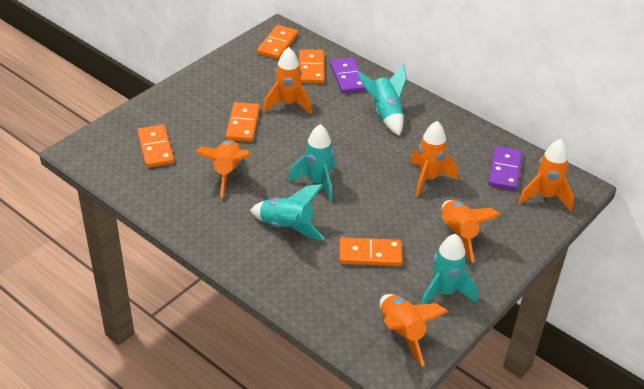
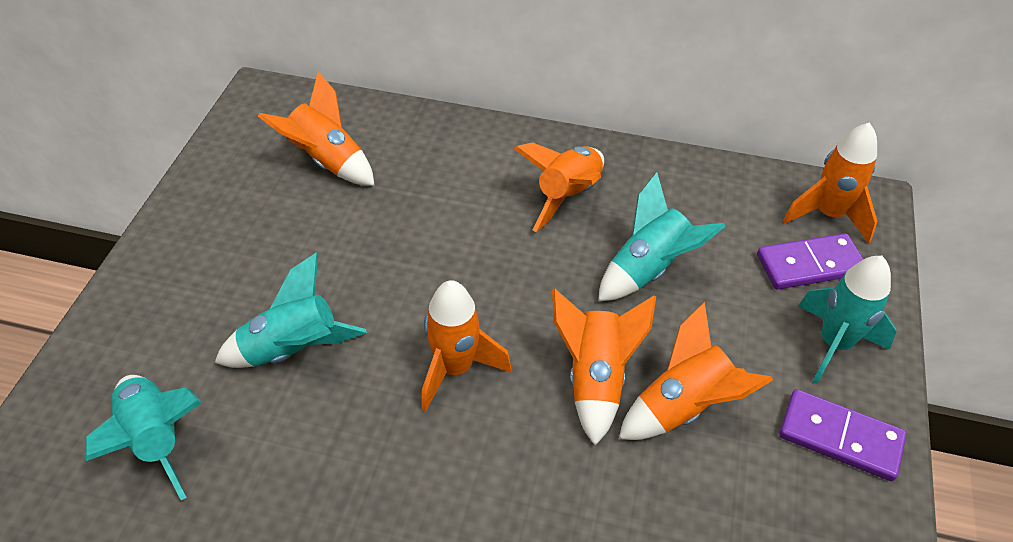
orange domino: [137,125,174,168] [226,102,260,142] [257,25,298,59] [299,49,325,83] [339,237,402,266] = 5 -> none = 0

